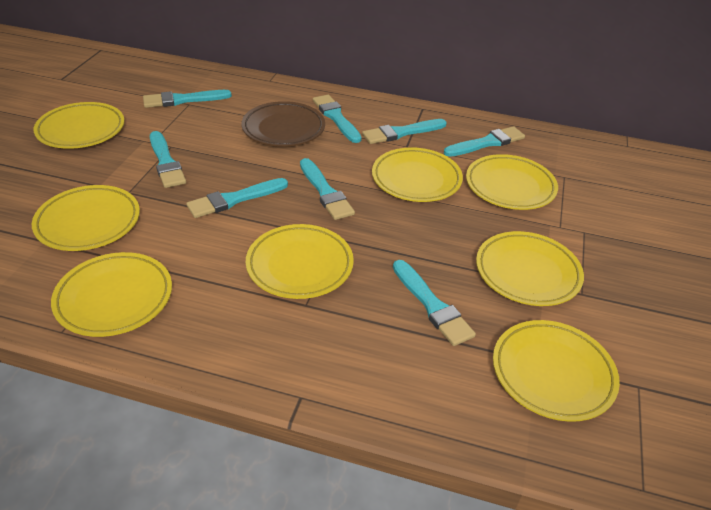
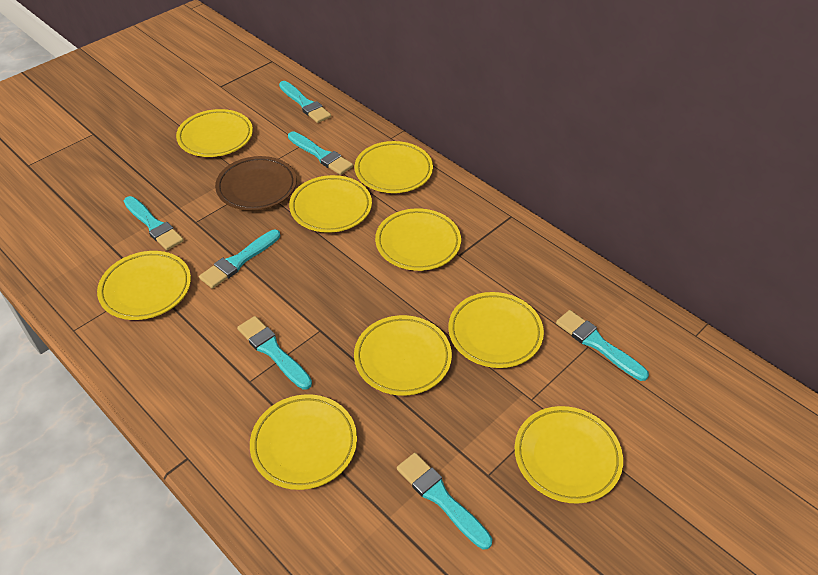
turquoise brush: [143,90,232,108] [150,131,186,188] [186,178,288,218] [300,158,355,220] [313,95,362,143] [362,119,447,144] [393,260,476,346] [444,126,525,157] = 8 -> [124,196,184,250] [199,230,280,289] [237,316,312,390] [279,81,331,123] [288,131,353,175] [397,453,492,549] [556,310,649,381] = 7
yellow plate: [32,185,140,251] [33,102,125,149] [51,252,172,337] [246,224,354,299] [372,147,463,202] [466,154,558,210] [476,231,584,306] [493,320,620,422] = 8 -> [97,251,191,320] [176,109,253,157] [250,394,357,490] [289,175,372,233] [354,315,452,395] [355,141,433,193] [375,208,461,271] [448,292,544,368] [514,406,623,504] = 9

